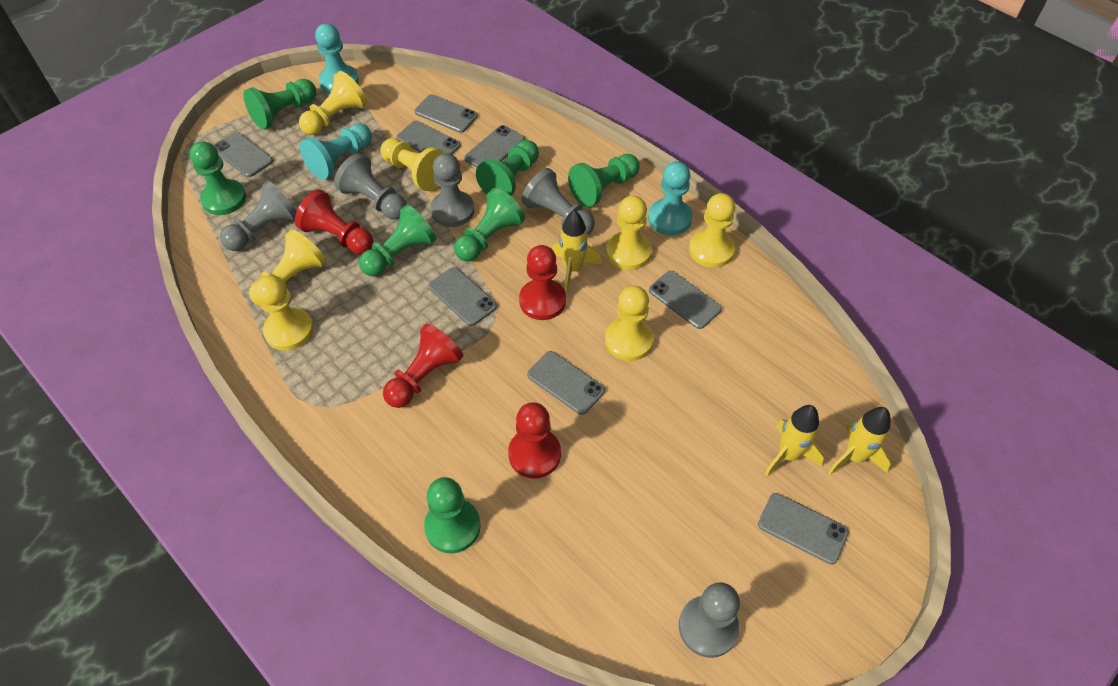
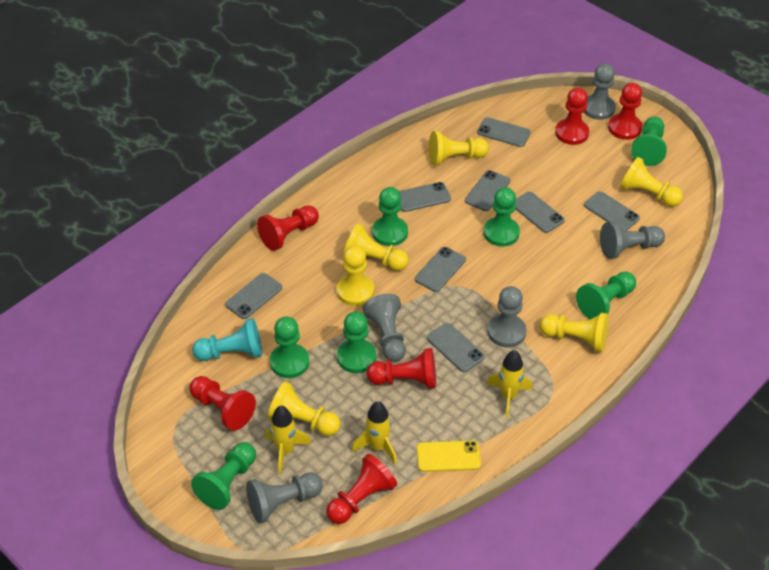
red pawn: [295,190,373,254] [383,324,463,408] [508,402,561,478] [519,245,566,320] = 4 -> [189,376,256,431] [257,205,319,251] [326,454,397,524] [367,348,436,389] [555,88,589,145] [608,83,642,140] = 6
turquoise pawn: [300,123,372,180] [315,23,359,93] [648,161,693,235] = 3 -> [192,318,262,361] = 1
yellow pawn: [249,229,327,306] [255,275,313,350] [299,71,367,135] [380,138,444,191] [605,286,654,361] [606,195,651,270] [689,193,735,268] = 7 -> [267,381,340,436] [337,245,374,306] [343,223,409,271] [429,131,489,165] [540,313,609,352] [620,157,683,207] = 6
yellow phone: none = 0 -> [417,440,481,472] = 1

